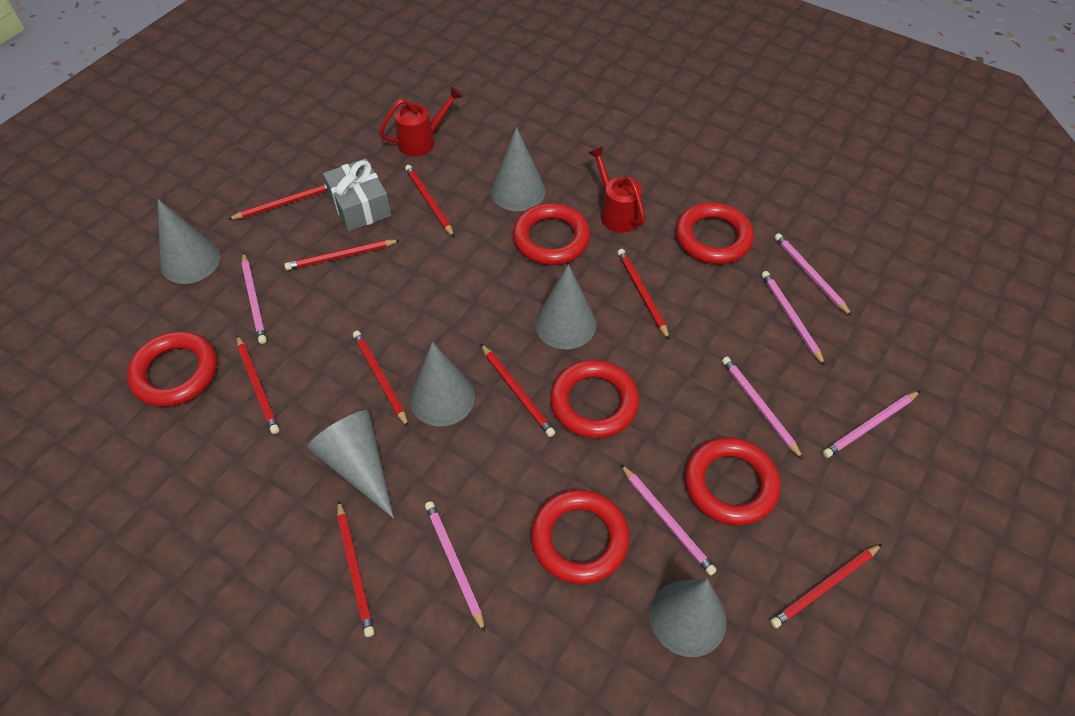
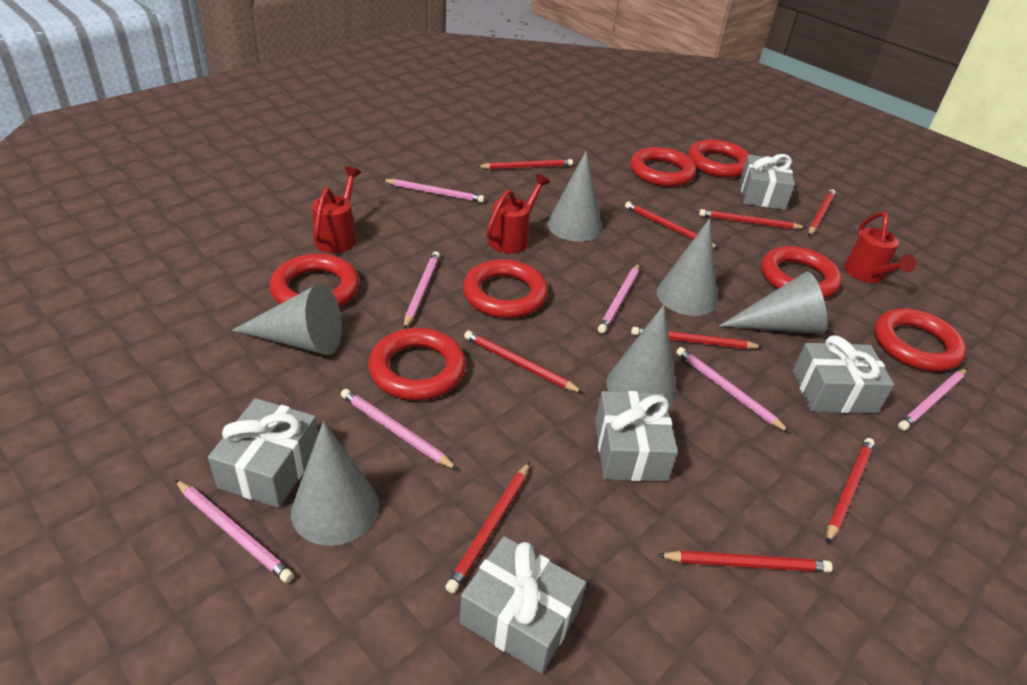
grey gift: [323,158,391,231] = 1 -> [208,398,318,508] [460,536,586,674] [595,391,678,481] [740,154,795,210] [793,335,894,413] = 5
red ring: [127,331,217,407] [513,203,591,265] [531,489,630,584] [550,360,639,439] [676,202,754,264] [685,437,781,526] = 6 -> [269,254,359,307] [368,328,466,400] [463,259,548,318] [630,147,696,187] [688,139,750,178] [761,246,842,298] [874,308,966,372] = 7
red watering can: [379,86,463,157] [588,147,645,233] = 2 -> [312,166,361,253] [486,174,550,254] [844,212,916,283] = 3

